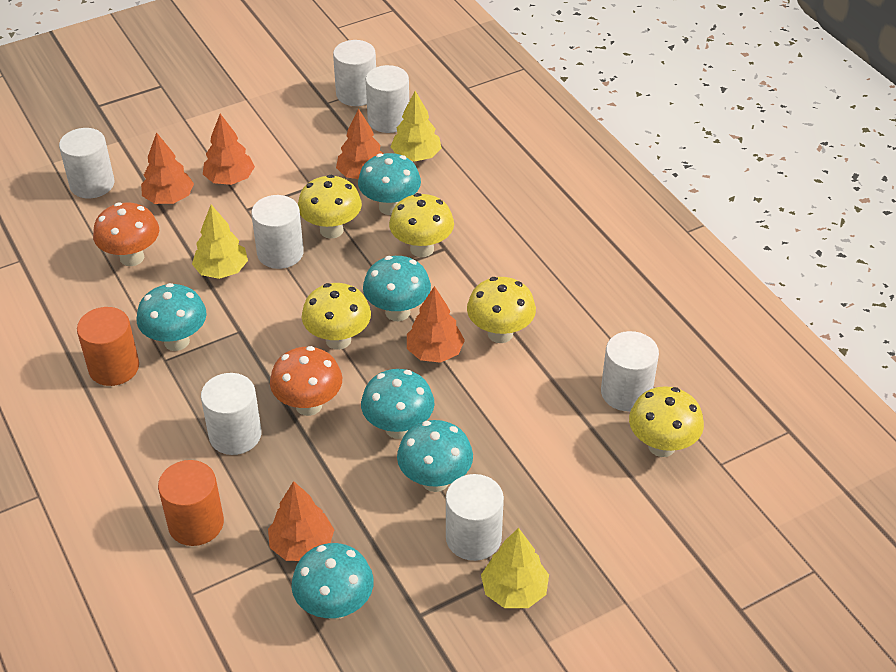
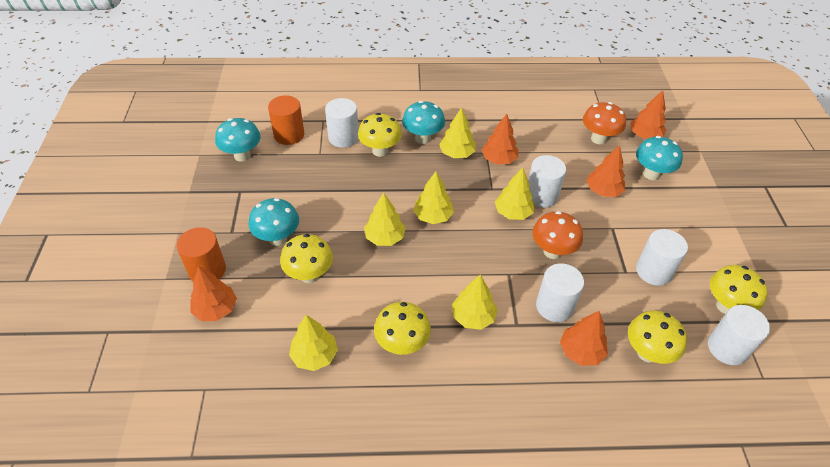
turquoise mushroom: [136,283,207,351] [291,543,374,620] [358,153,421,215] [361,369,435,439] [363,256,431,321] [397,420,473,492] = 6 -> [215,118,261,162] [249,198,299,246] [402,101,445,144] [636,136,683,180] = 4
white cylinder: [59,128,114,198] [201,373,262,455] [251,195,304,269] [333,40,376,106] [366,65,409,133] [446,474,504,561] [601,331,659,411] = 7 -> [325,98,359,148] [528,155,566,208] [536,263,584,322] [636,229,688,286] [708,305,770,365] = 5
yellow tree: [192,205,248,279] [390,91,441,161] [481,528,549,608] = 3 -> [289,315,338,371] [364,193,406,246] [413,171,454,224] [439,107,476,158] [452,274,498,330] [495,168,535,220] = 6

